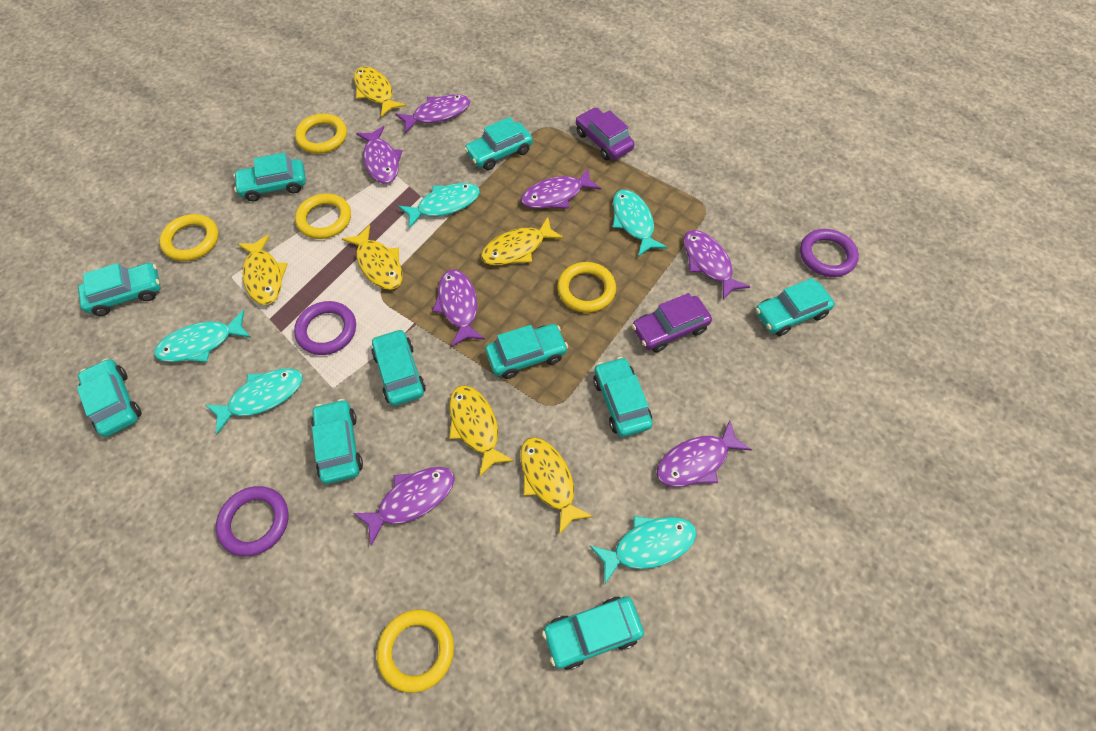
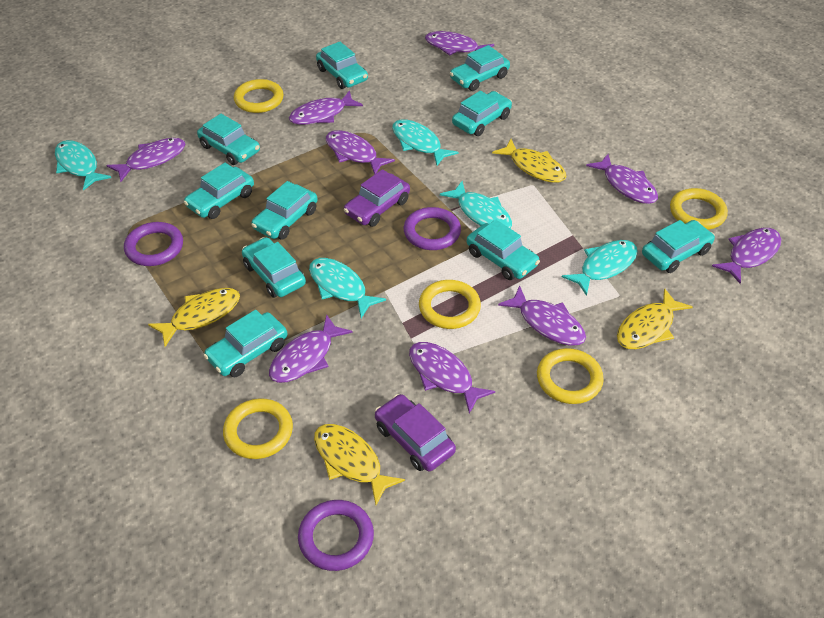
purple fish: [353,467,455,546] [356,126,403,184] [395,94,470,133] [432,269,485,347] [521,169,601,209] [656,420,752,487] [683,230,751,300] = 7 -> [106,138,185,182] [269,314,353,383] [289,90,363,125] [326,130,395,175] [409,342,495,414] [425,31,494,56] [498,286,586,346] [586,154,658,204] [712,228,781,284] = 9
yellow fish: [238,235,288,305] [342,225,403,290] [354,67,406,117] [449,385,514,476] [481,217,564,265] [520,437,593,535] = 6 -> [148,288,240,347] [314,424,405,505] [492,139,567,183] [617,288,693,349] = 4

